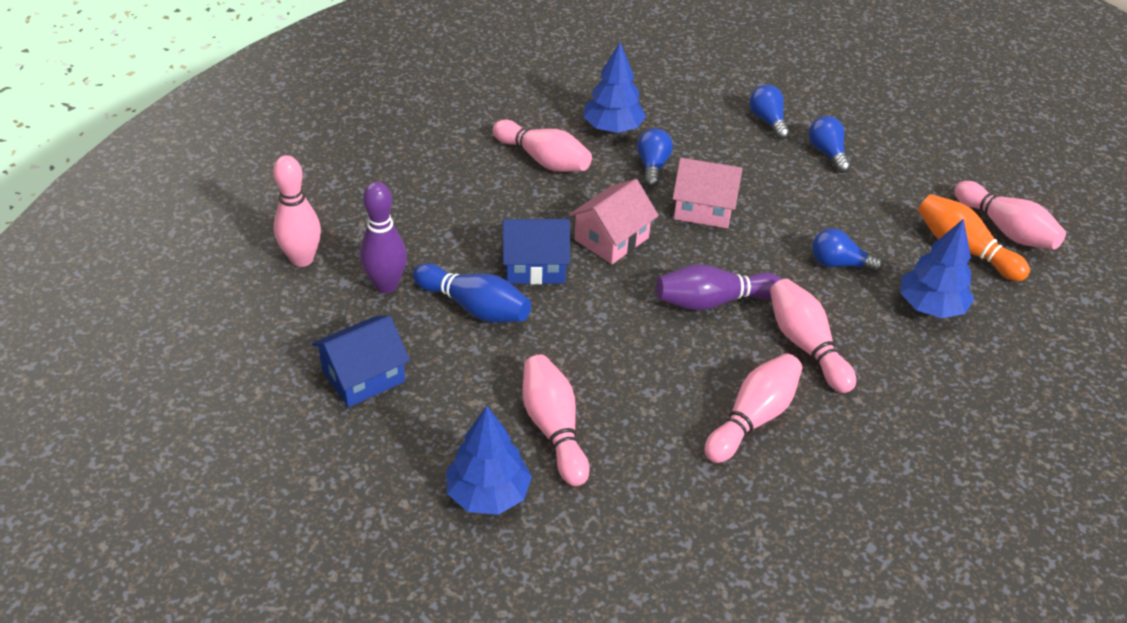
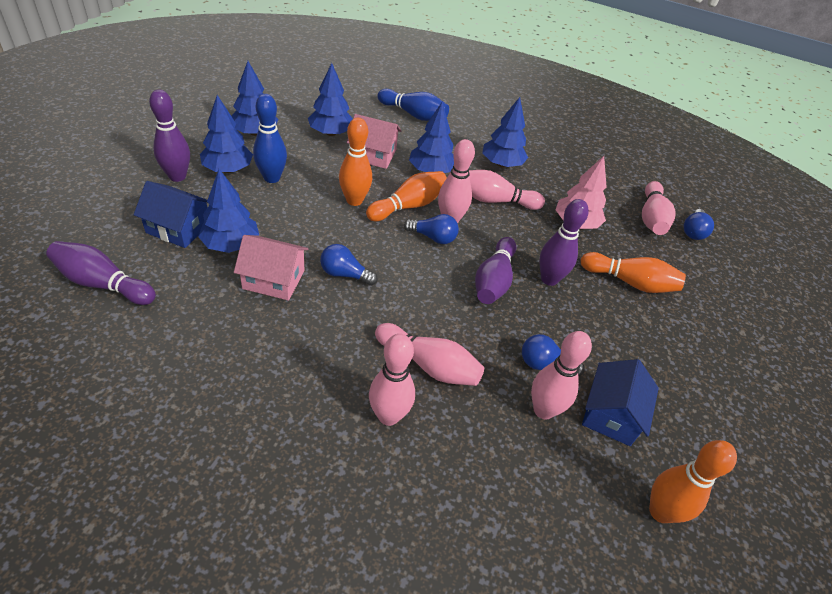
blue bowling pin: [413,263,531,323] = 1 -> [253,94,287,183] [377,89,449,121] = 2
blue tree: [446,406,532,515] [583,42,646,133] [900,219,974,318] = 3 -> [198,169,259,253] [200,95,253,173] [232,61,278,136] [308,63,353,136] [409,102,454,173] [482,97,528,167] = 6
orange bowling pin: [918,194,1030,281] = 1 -> [339,118,372,206] [366,171,447,221] [581,252,686,293] [649,440,737,523] = 4
pink tree: none = 0 -> [555,156,607,229] = 1
purple bowling pin: [360,182,407,293] [656,264,782,311] = 2 -> [46,241,156,305] [149,90,190,182] [475,237,516,304] [539,199,589,286] = 4

